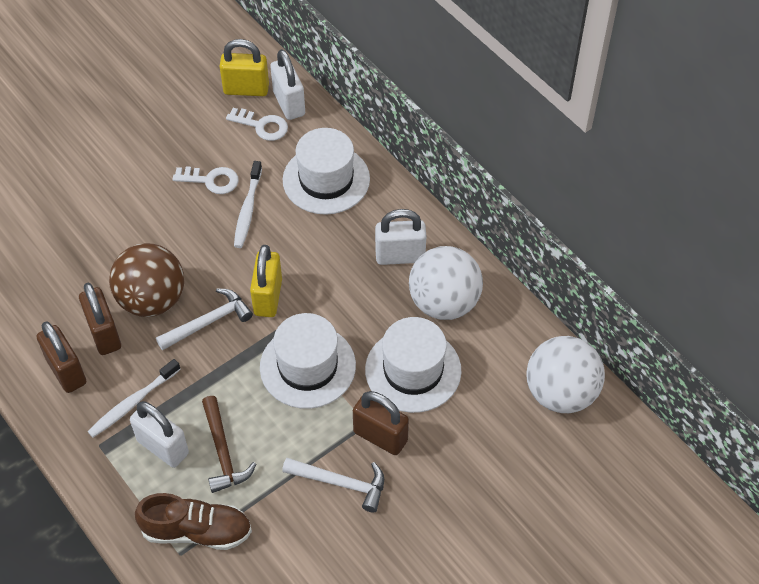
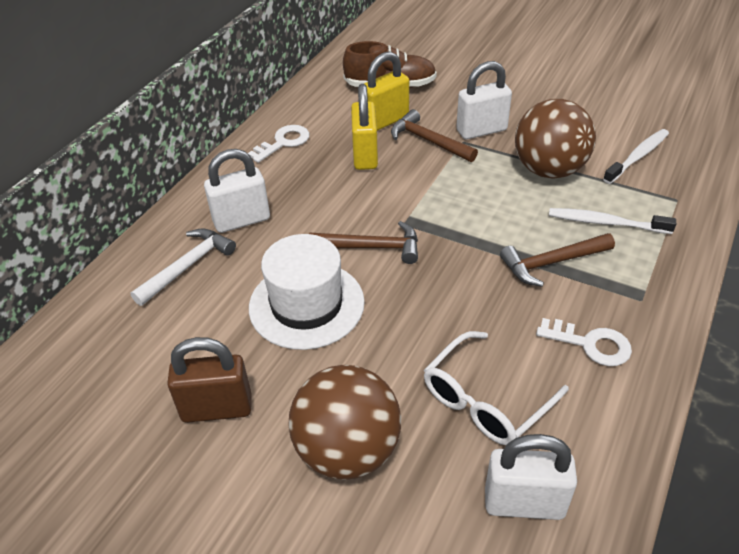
brown ball: [109,243,184,317] = 1 -> [288,365,401,480] [515,99,596,179] = 2
brown hammer: [202,396,256,493] = 1 -> [309,221,418,264] [391,109,478,162] [500,233,615,287] = 3
brown padlock: [37,322,86,393] [79,283,121,355] [353,391,409,455] = 3 -> [167,337,252,423] = 1
white ball: [409,246,483,320] [527,336,605,413] = 2 -> none = 0
white glasses: none = 0 -> [424,331,569,445] = 1
white hammer: [156,288,253,350] [282,458,384,512] = 2 -> [131,228,236,306] = 1
white hat: [260,313,356,409] [283,128,370,215] [365,317,461,413] = 3 -> [249,234,365,350] = 1

